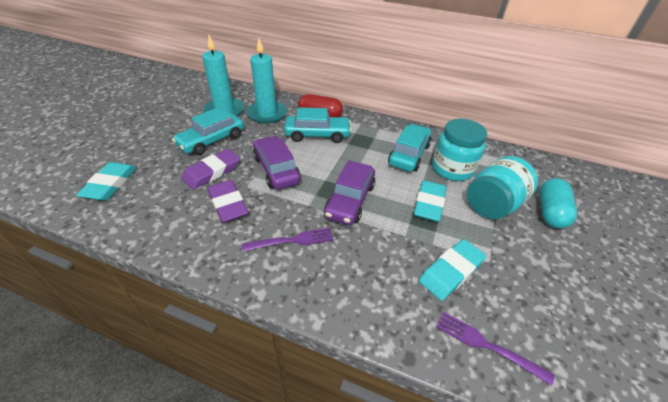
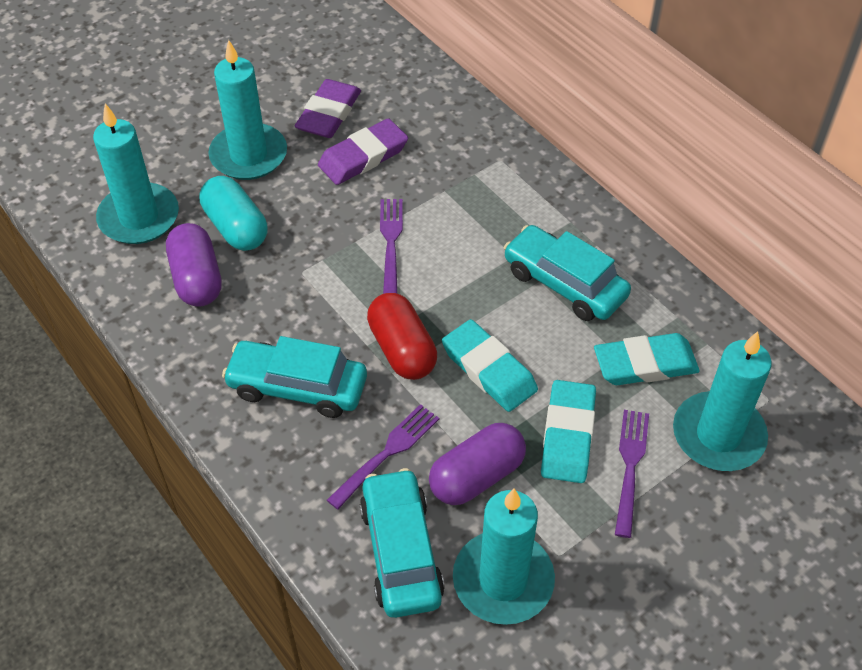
purple capsule: none = 0 -> [166,223,222,307] [429,423,526,505] = 2
purple car: [253,136,301,190] [324,160,376,225] = 2 -> none = 0
purple fork: [242,228,333,252] [436,312,554,386] = 2 -> [327,404,439,510] [380,199,403,294] [615,410,649,538] = 3
turquoise candle: [202,35,244,117] [246,38,287,124] = 2 -> [93,103,179,244] [208,40,287,180] [453,488,555,625] [673,331,772,471] = 4
turquoise jar: [432,119,487,181] [467,156,538,219] = 2 -> none = 0

